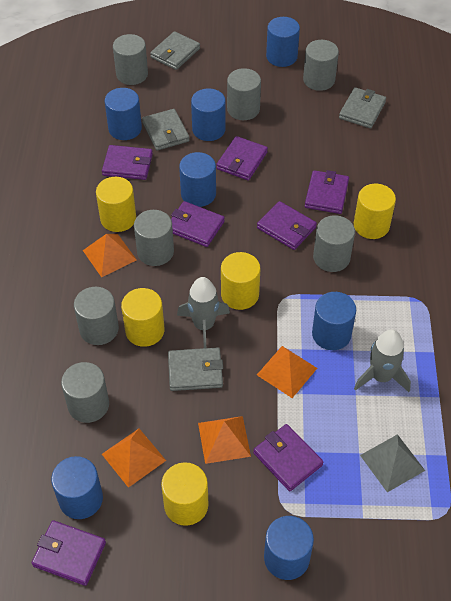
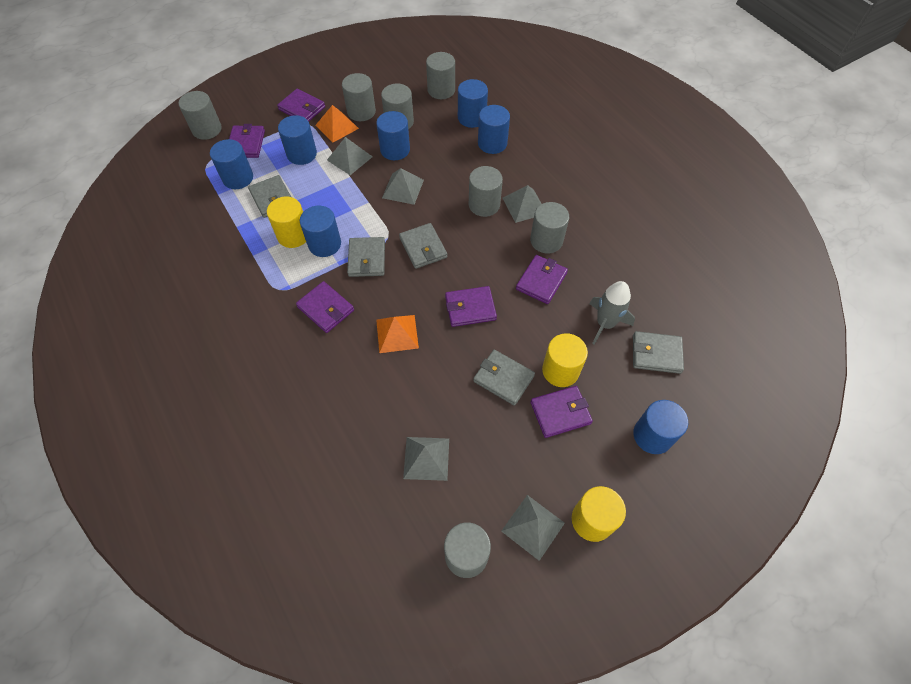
grey pyramid: [360,434,425,492] = 1 -> [327,137,373,175] [382,168,424,205] [403,437,449,481] [501,495,565,561] [503,185,542,223] = 5
grey rocket: [177,277,230,348] [354,329,411,392] = 2 -> [589,281,635,345] = 1
grey wallet: [142,109,190,151] [150,31,200,70] [168,347,223,391] [339,87,386,128] = 4 -> [248,175,291,218] [347,237,385,277] [399,223,447,269] [473,350,535,406] [633,331,684,374] = 5
orange pyramid: [83,234,137,277] [102,429,166,488] [198,416,251,464] [257,346,317,398] = 4 -> [315,105,359,143] [376,315,419,353] = 2
purple wallet: [32,520,106,586] [102,145,153,180] [171,201,225,247] [216,136,268,181] [253,424,323,491] [257,201,317,250] [305,170,349,214] = 7 -> [229,124,265,158] [277,89,325,121] [296,281,354,333] [445,286,497,327] [516,255,568,304] [531,386,593,438] = 6
yellow cylinder: [96,177,136,232] [121,288,165,347] [161,462,208,526] [221,252,260,310] [354,184,396,239] = 5 -> [267,197,306,248] [542,333,588,387] [572,486,626,542] = 3

